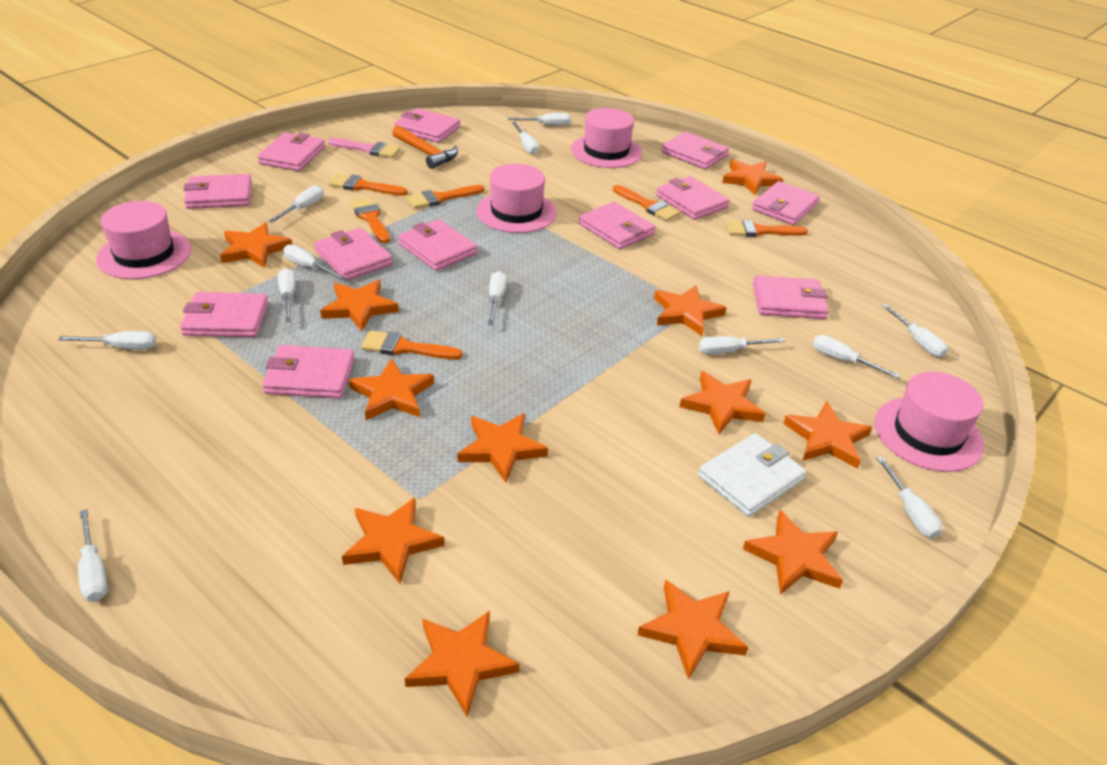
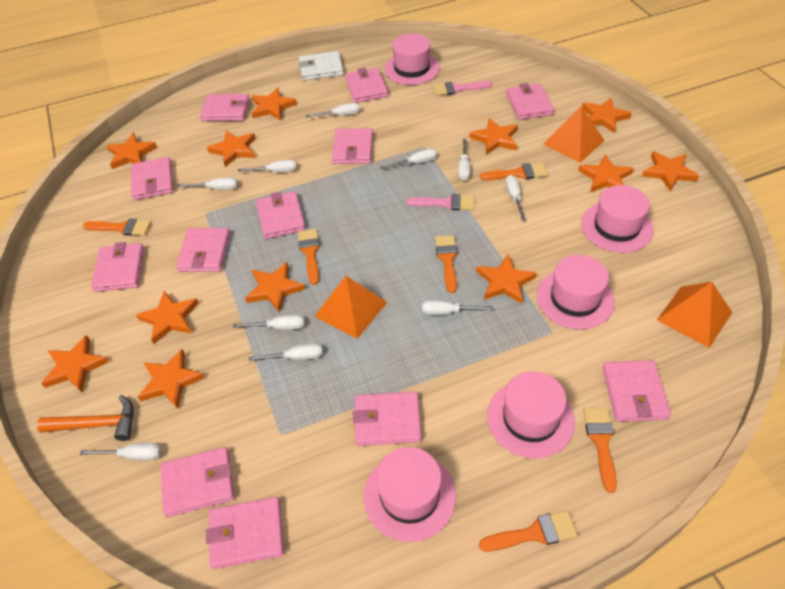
orange pyramid: none = 0 -> [314,276,387,339] [544,106,605,162] [657,282,733,348] = 3
pink brush: [328,138,401,158] = 1 -> [406,194,474,210] [433,81,492,96] = 2
pink hat: [96,201,191,279] [476,164,557,233] [571,108,642,168] [874,372,984,472] = 4 -> [364,447,456,542] [384,34,440,85] [487,371,575,458] [537,255,615,330] [581,185,654,253] = 5
white screwdriver: [58,331,156,350] [78,509,108,602] [268,185,323,223] [278,268,296,322] [283,245,347,280] [488,271,506,325] [508,113,571,126] [512,122,539,155] [699,336,785,355] [813,335,900,378] [877,457,943,539] [882,304,948,357] = 12 -> [80,443,161,460] [178,177,238,190] [233,314,305,330] [238,159,297,172] [249,343,323,361] [306,103,360,118] [380,149,437,169] [422,300,493,315] [458,139,470,181] [506,175,526,221] = 10

